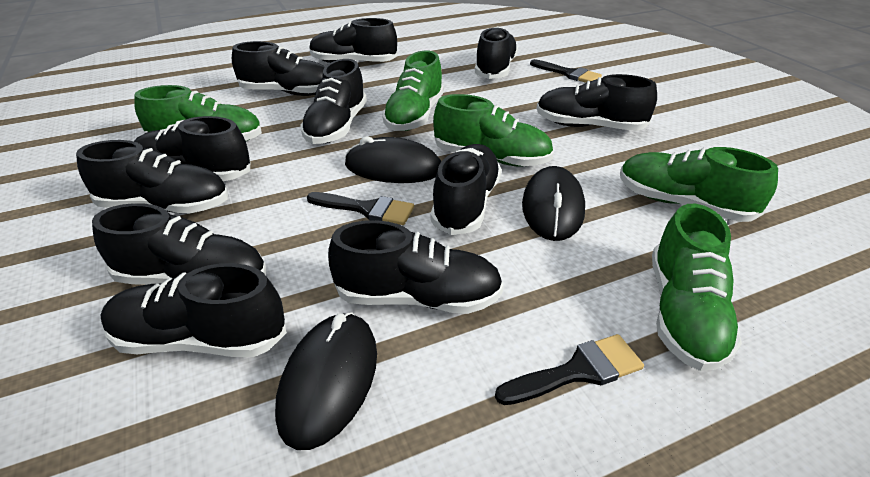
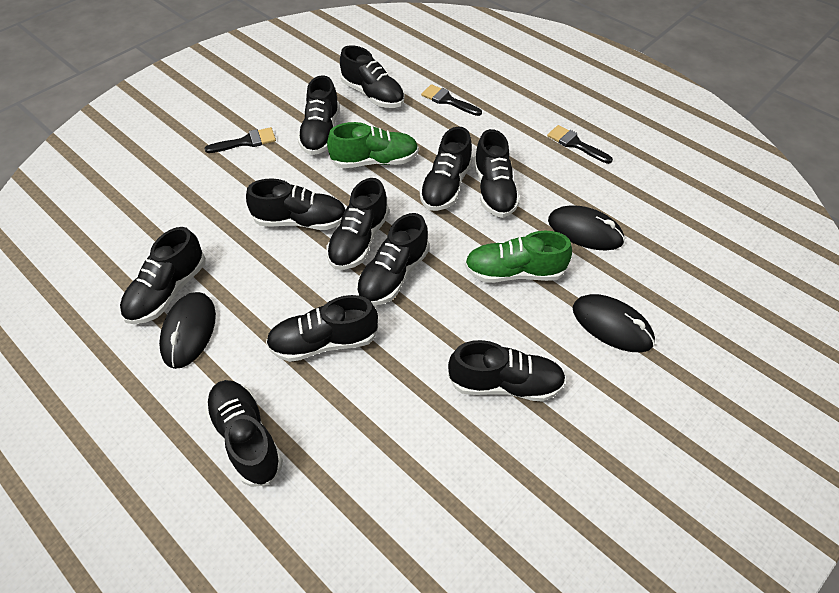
green shoe: [134,85,262,141] [382,50,444,131] [433,94,554,167] [620,147,778,222] [652,204,742,371] = 5 -> [327,122,419,168] [465,231,572,283] = 2

